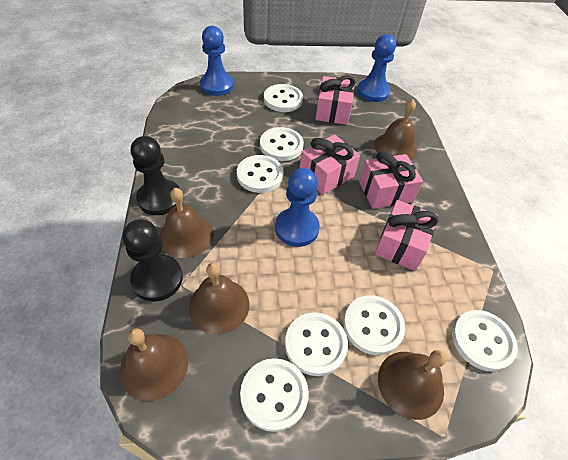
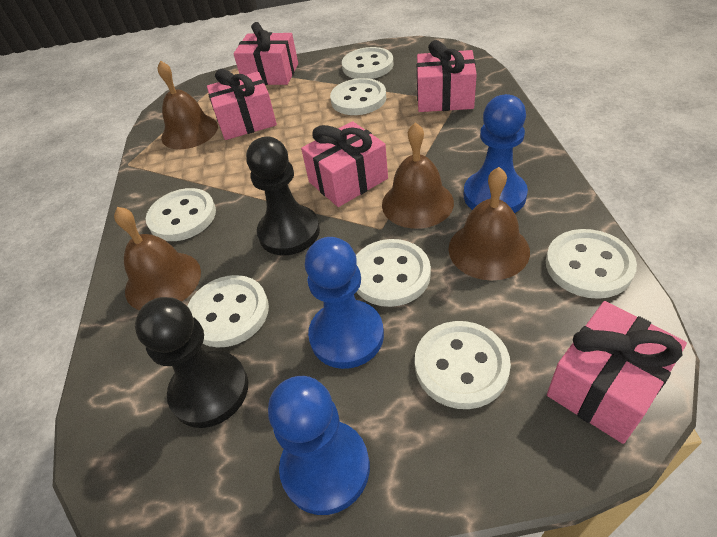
brown bell: [120,328,188,401] [159,188,214,258] [189,263,250,334] [374,99,417,160] [378,350,447,420] = 5 -> [114,207,201,310] [158,61,218,149] [382,122,454,229] [449,167,530,281] = 4
pink gift: [300,134,360,195] [316,75,356,125] [359,151,423,209] [375,200,439,271] = 4 -> [207,69,277,140] [233,22,298,85] [301,121,388,207] [417,40,477,112] [547,301,687,444] = 5

